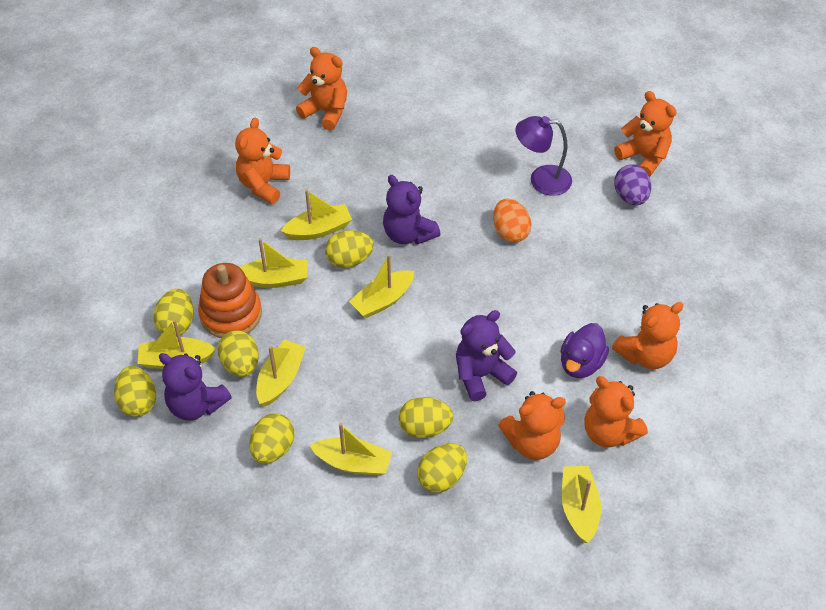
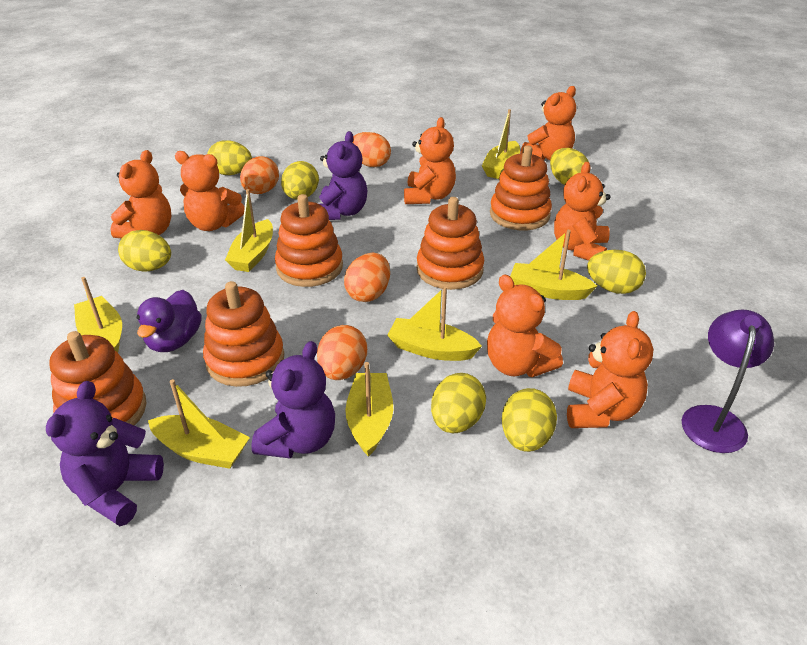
orange egg: [493,199,532,243] = 1 -> [240,156,279,194] [317,325,367,380] [344,253,390,302] [353,132,391,167] = 4
orange stacking toy: [198,263,262,338] = 1 -> [49,331,147,425] [203,281,284,387] [275,194,343,287] [417,197,484,290] [490,146,552,230] = 5
orange teddy bear: [235,118,290,204] [296,47,347,130] [498,391,566,460] [584,376,648,448] [612,302,684,369] [614,91,677,177] = 6 -> [111,150,171,238] [175,151,245,231] [404,117,456,204] [487,275,563,377] [520,86,576,160] [554,162,611,260] [567,311,653,428] = 7
purple egg: [614,164,651,205] = 1 -> none = 0

